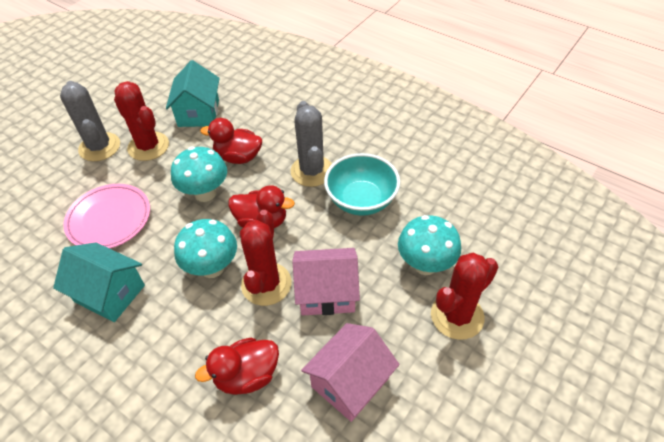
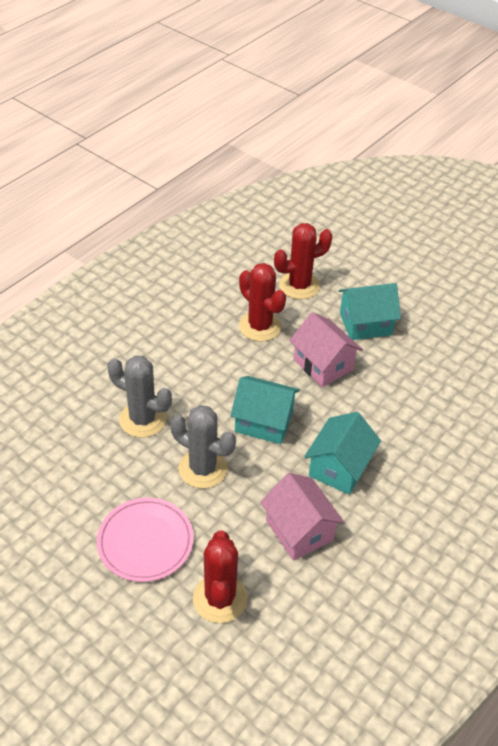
red duck: [195,338,279,395] [200,118,262,164] [229,185,295,228] = 3 -> none = 0
turquoise bowl: [324,153,400,216] = 1 -> none = 0
turquoise house: [53,242,145,322] [166,60,220,127] = 2 -> [230,376,300,444] [304,412,381,495] [339,283,401,340] = 3
turquoise mushroom: [171,147,227,202] [174,219,237,278] [398,215,461,275] = 3 -> none = 0

